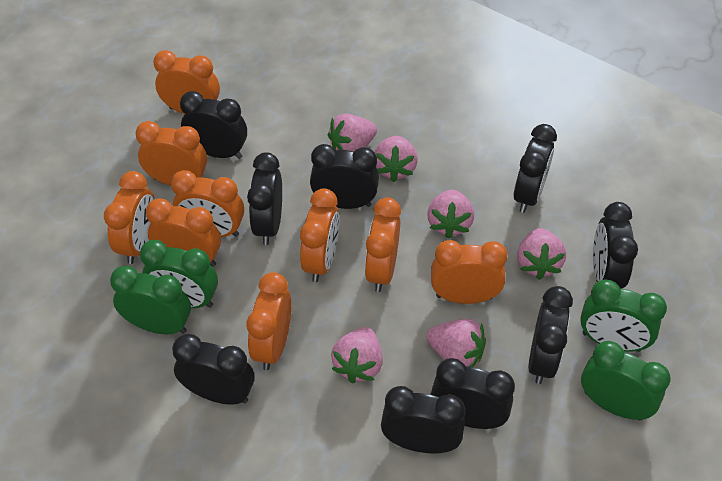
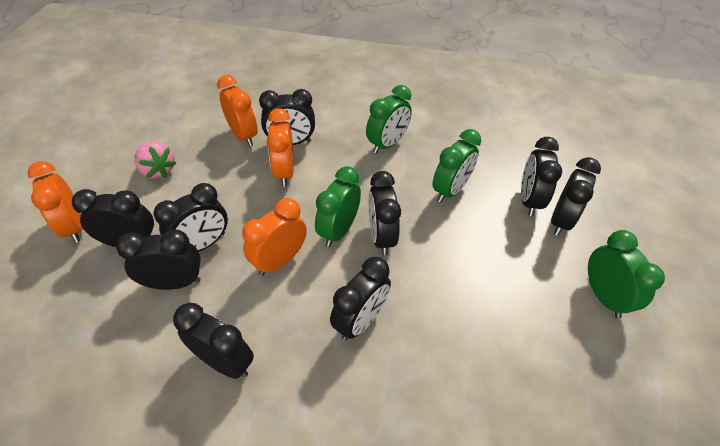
orange clock: [104,171,155,264] [135,121,207,185] [146,198,221,267] [153,50,220,114] [171,170,244,237] [247,272,291,370] [300,188,339,282] [365,198,401,292] [431,240,508,304] = 9 -> [28,161,83,243] [217,75,258,146] [242,198,307,276] [267,108,294,186] = 4
pink strawberry: [328,113,377,152] [331,327,383,383] [374,136,418,182] [426,319,486,367] [427,190,474,239] [517,228,566,280] = 6 -> [134,141,176,178] = 1

